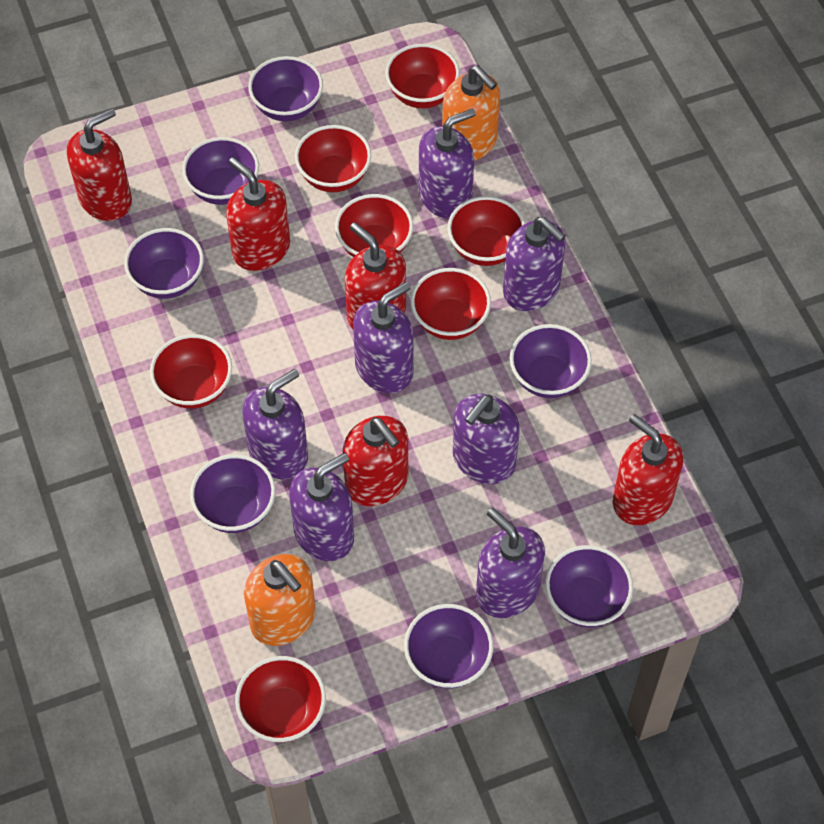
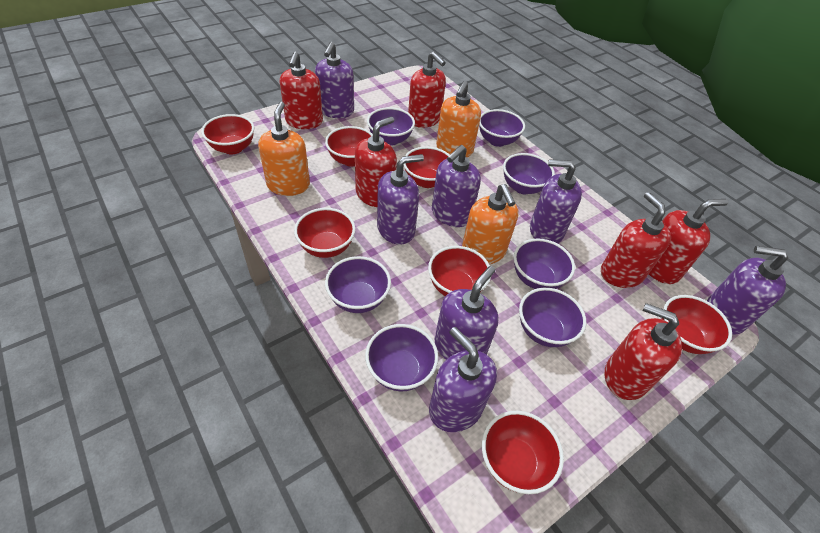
orange soap dispenser: [244,554,316,646] [442,65,500,161] = 2 -> [258,102,310,196] [436,81,481,157] [462,184,519,264] = 3
red soap dispenser: [67,108,132,221] [226,157,290,271] [343,416,408,506] [345,222,406,329] [613,414,684,525] = 5 -> [280,51,323,129] [355,117,397,207] [408,52,446,128] [601,192,671,288] [604,303,682,400] [649,199,728,284] = 6

